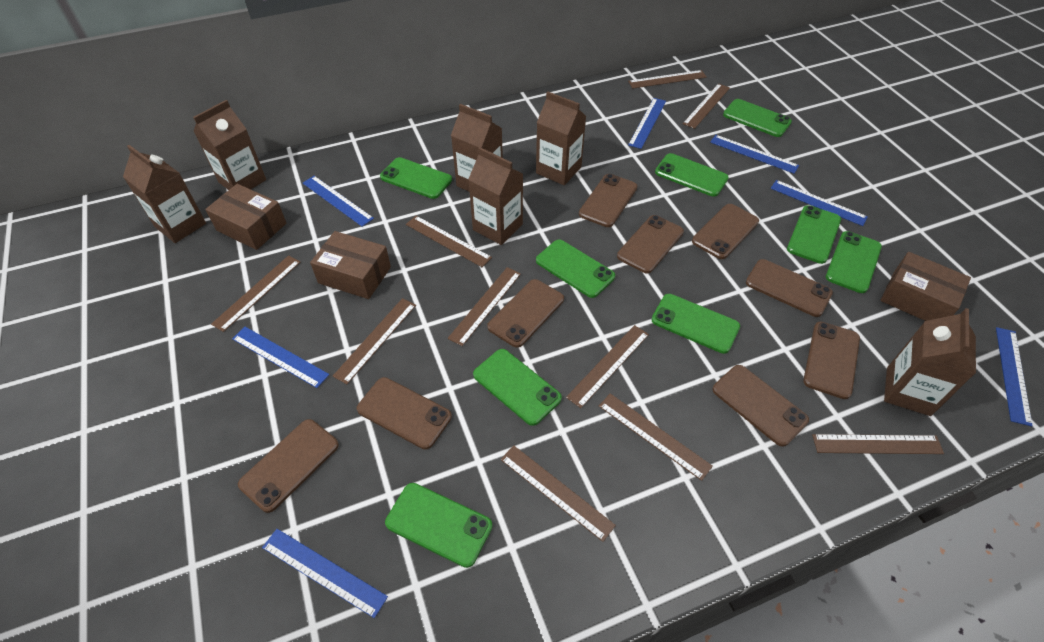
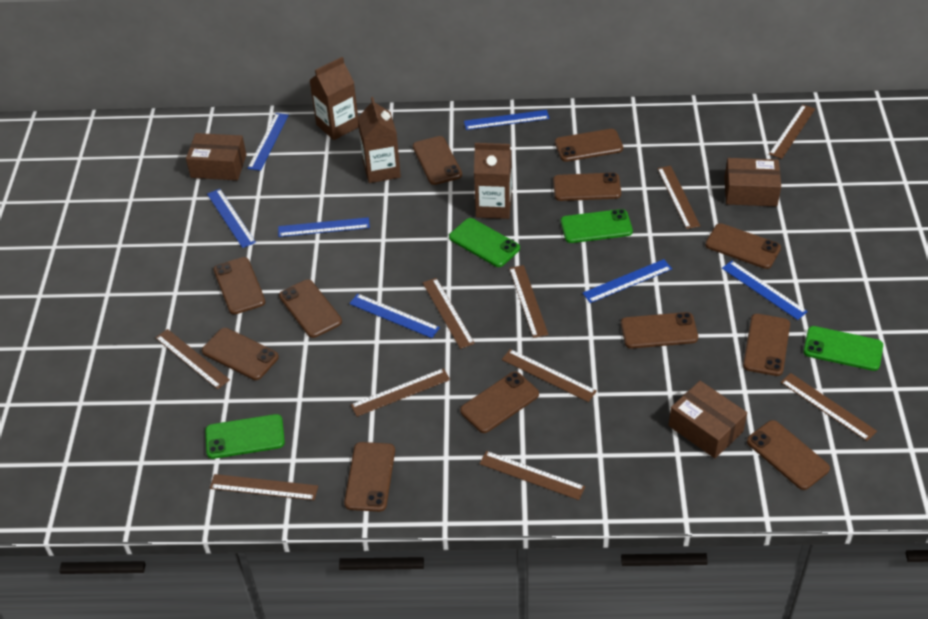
brown carton: [123,145,206,243] [193,100,266,190] [451,104,503,192] [468,147,523,245] [536,91,586,185] [884,308,976,416] = 6 -> [309,57,359,140] [358,97,401,183] [474,143,512,219] = 3
brown phone: [238,419,339,513] [357,377,452,450] [487,279,564,348] [579,174,637,227] [617,215,684,273] [692,204,759,259] [713,365,809,447] [746,259,833,317] [803,321,860,399] = 9 -> [202,328,279,380] [213,257,265,315] [279,279,342,338] [344,442,395,512] [413,136,462,185] [460,372,539,433] [553,173,621,201] [555,129,623,162] [621,312,698,349] [705,223,781,269] [743,314,790,376] [747,420,830,490] = 12
green phone: [380,157,452,199] [385,483,492,568] [473,349,562,426] [536,240,615,298] [652,294,740,354] [655,153,729,197] [723,99,792,137] [787,205,841,264] [826,231,882,293] = 9 -> [205,414,285,459] [449,218,520,267] [561,209,633,243] [803,326,883,371] = 4

